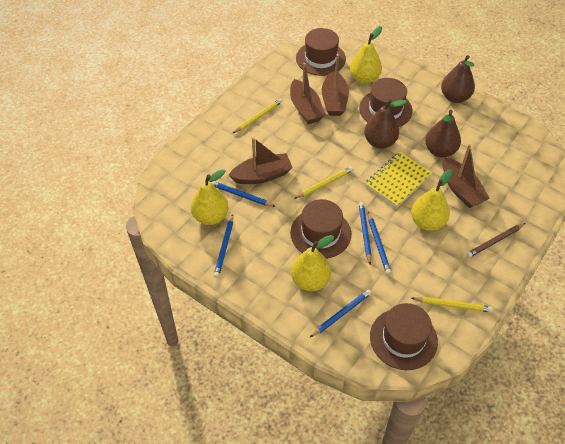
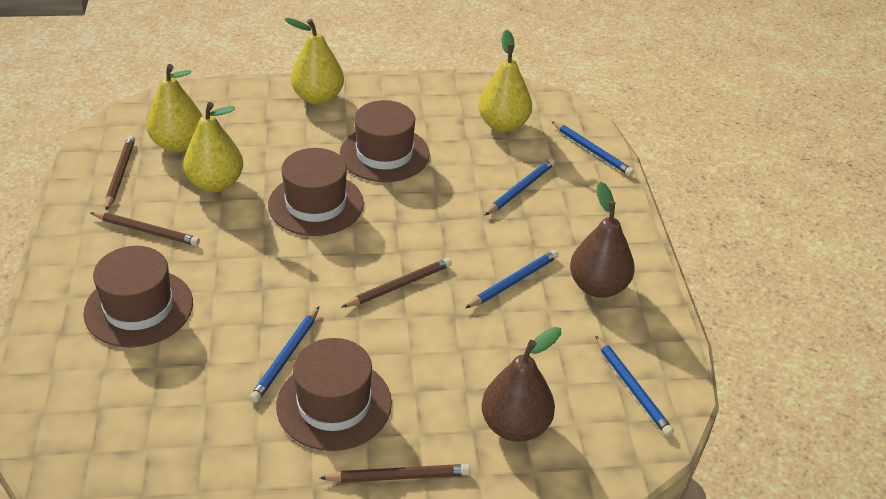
brown boat: [228,137,293,184] [290,63,325,124] [322,54,349,116] [442,144,490,208] = 4 -> none = 0
brown pear: [364,99,407,149] [425,110,461,158] [441,55,475,103] = 3 -> [482,327,561,442] [570,182,635,298] = 2
brown pencil: [466,223,525,258] = 1 -> [90,212,200,246] [105,136,135,211] [320,464,470,483] [342,258,452,307] = 4
yellow notebook: [365,152,432,208] = 1 -> none = 0
yellow pencil: [233,99,282,133] [294,166,354,199] [412,297,493,313] = 3 -> none = 0

